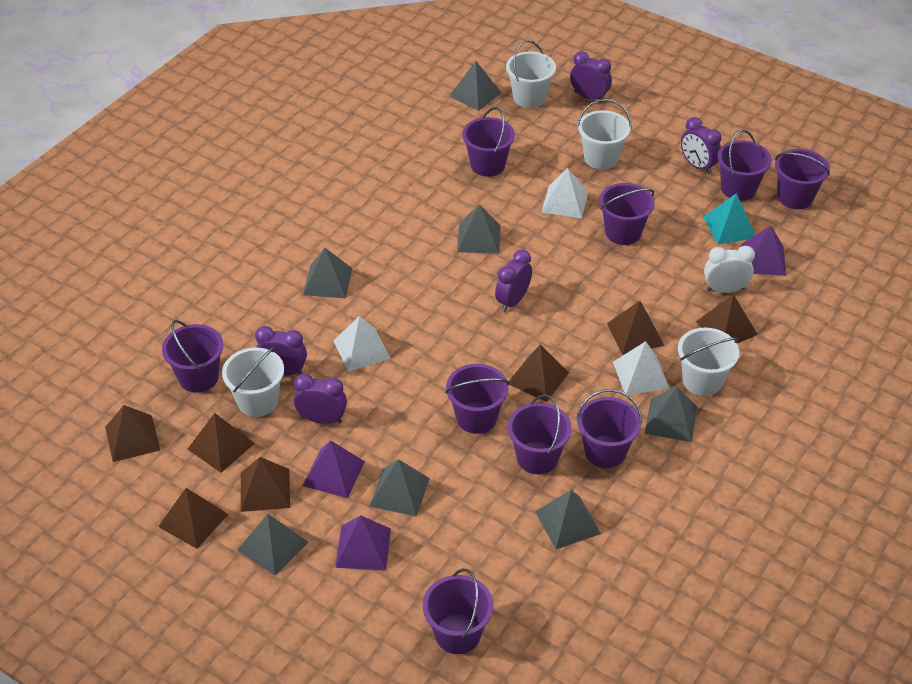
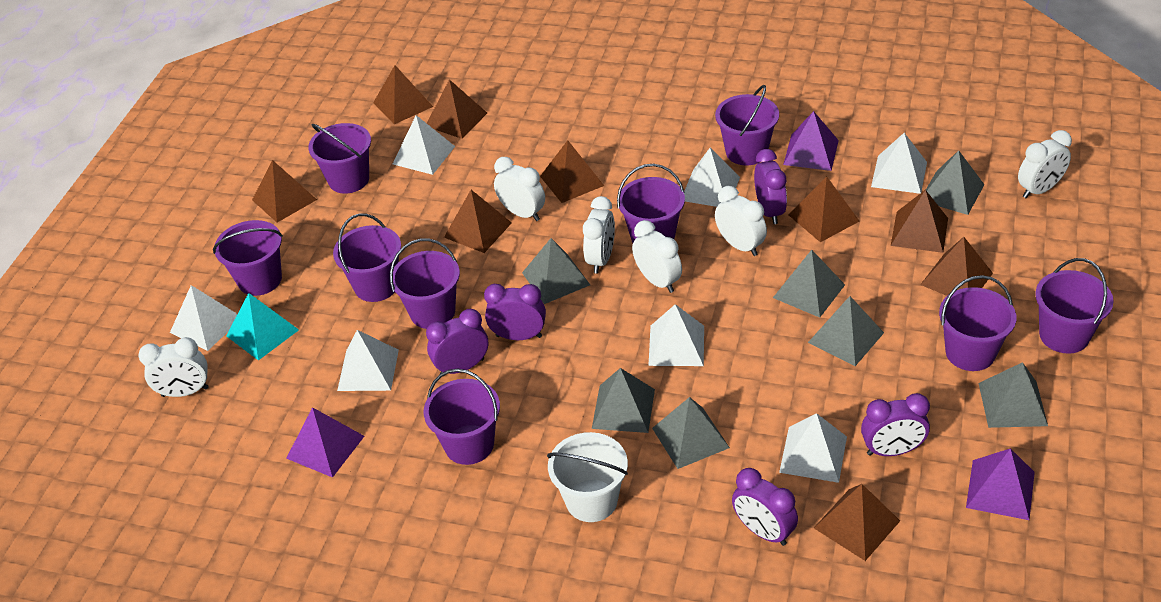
brown pyramid: [105,405,160,462] [158,488,228,549] [188,413,255,473] [241,457,290,512] [509,344,569,402] [607,301,664,355] [696,294,758,343] = 7 -> [252,160,317,222] [373,65,433,124] [427,79,487,139] [444,190,512,253] [540,140,604,203] [788,176,859,242] [814,484,900,561] [891,190,948,253] [920,237,993,296] = 9
white bucket: [222,347,284,417] [506,40,556,108] [577,99,632,169] [678,328,739,396] = 4 -> [547,432,628,522] = 1
white clock: [704,246,755,293] = 1 -> [138,337,209,397] [494,157,545,221] [583,196,615,274] [632,220,682,293] [715,186,767,256] [1018,130,1072,198] = 6
white pyramid: [333,316,391,372] [542,168,588,218] [613,341,669,395] = 3 -> [170,285,237,351] [337,330,399,391] [393,115,455,175] [648,304,704,366] [684,148,740,207] [779,413,847,483] [871,133,927,194] = 7

